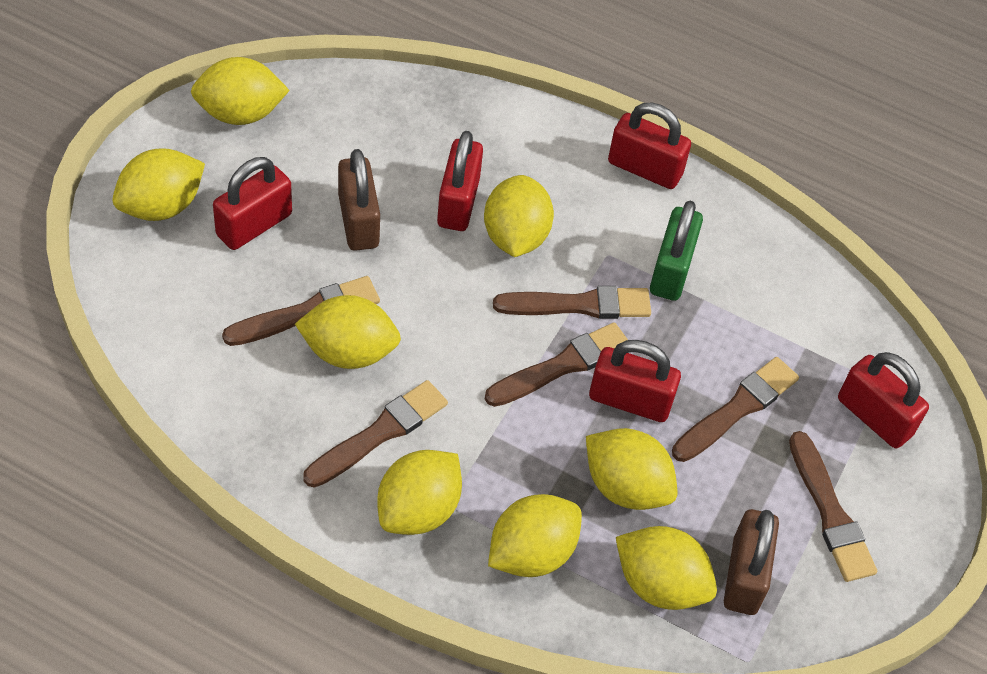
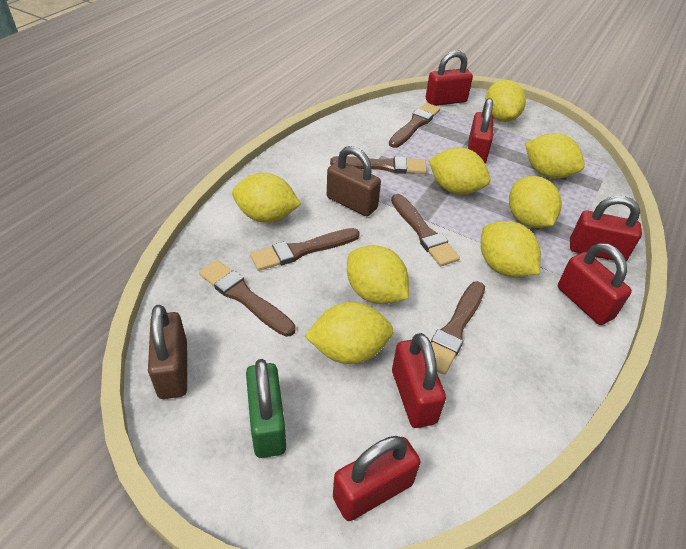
red padlock: [213,157,292,250] [437,131,483,231] [589,340,681,422] [608,102,691,189] [838,352,929,448] = 5 -> [333,436,421,521] [392,333,446,428] [426,50,473,106] [468,98,494,164] [558,243,632,325] [570,196,642,261] = 6

